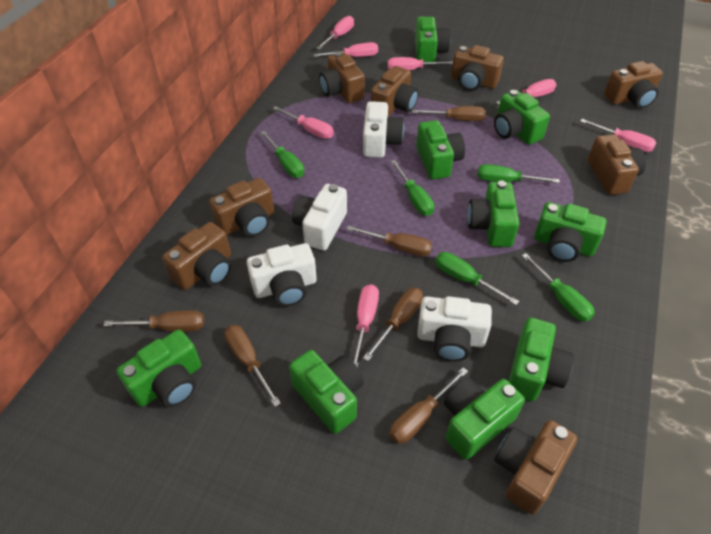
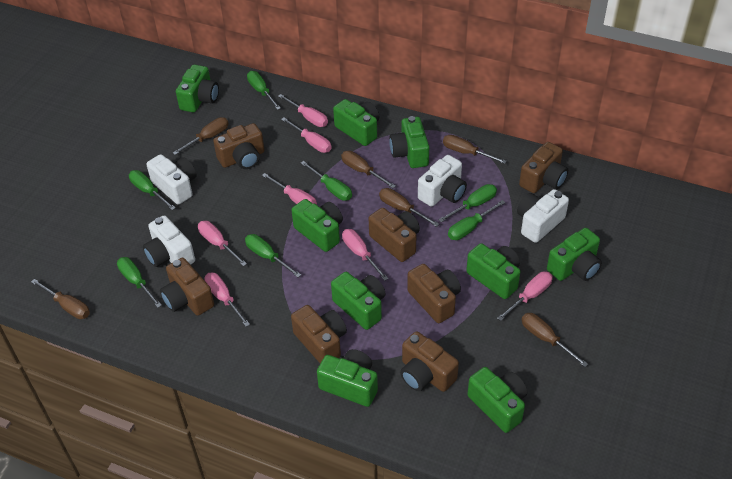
brown camera: [162,222,231,290] [209,178,274,237] [319,51,365,103] [371,66,418,117] [451,45,504,91] [494,420,577,515] [587,134,646,195] [604,61,663,108] = 8 -> [160,258,214,316] [213,123,264,169] [291,305,347,363] [369,208,420,262] [400,331,459,392] [407,264,461,323] [519,142,568,193] = 7
green screwdriver: [260,131,304,178] [390,160,434,216] [435,252,519,305] [477,164,560,183] [522,253,595,322] = 5 -> [117,257,162,308] [129,170,176,210] [245,234,301,277] [247,71,281,110] [301,161,352,201] [438,184,497,222] [448,200,505,240] = 7

